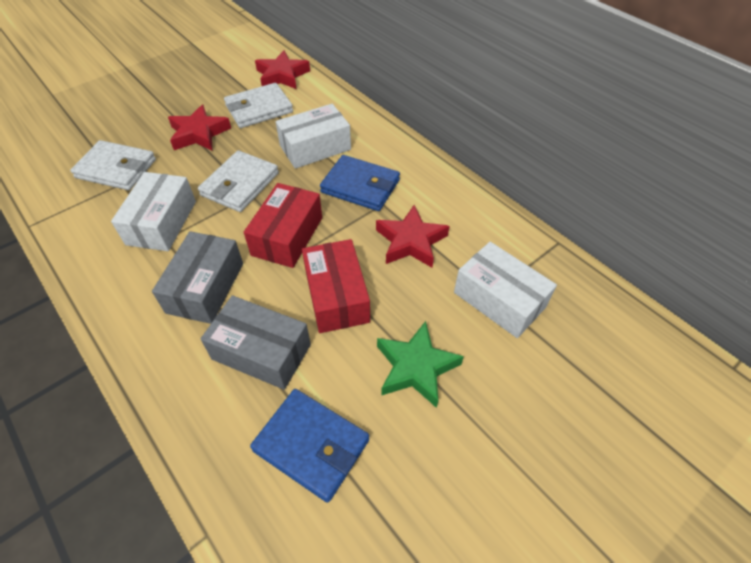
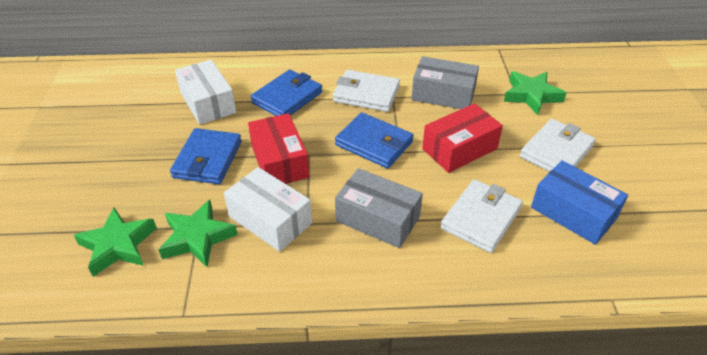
blue box: none = 0 -> [531,160,628,245] = 1
blue wallet: [250,389,369,503] [320,155,400,211] = 2 -> [170,128,242,184] [250,69,322,116] [335,112,414,168] = 3
green star: [377,321,464,408] = 1 -> [74,208,157,277] [158,200,238,267] [504,71,567,115] = 3
red star: [168,105,231,151] [255,51,310,89] [376,205,449,268] = 3 -> none = 0
white box: [111,172,196,251] [275,104,351,169] [454,242,557,338] = 3 -> [175,60,236,125] [224,167,312,252] = 2

